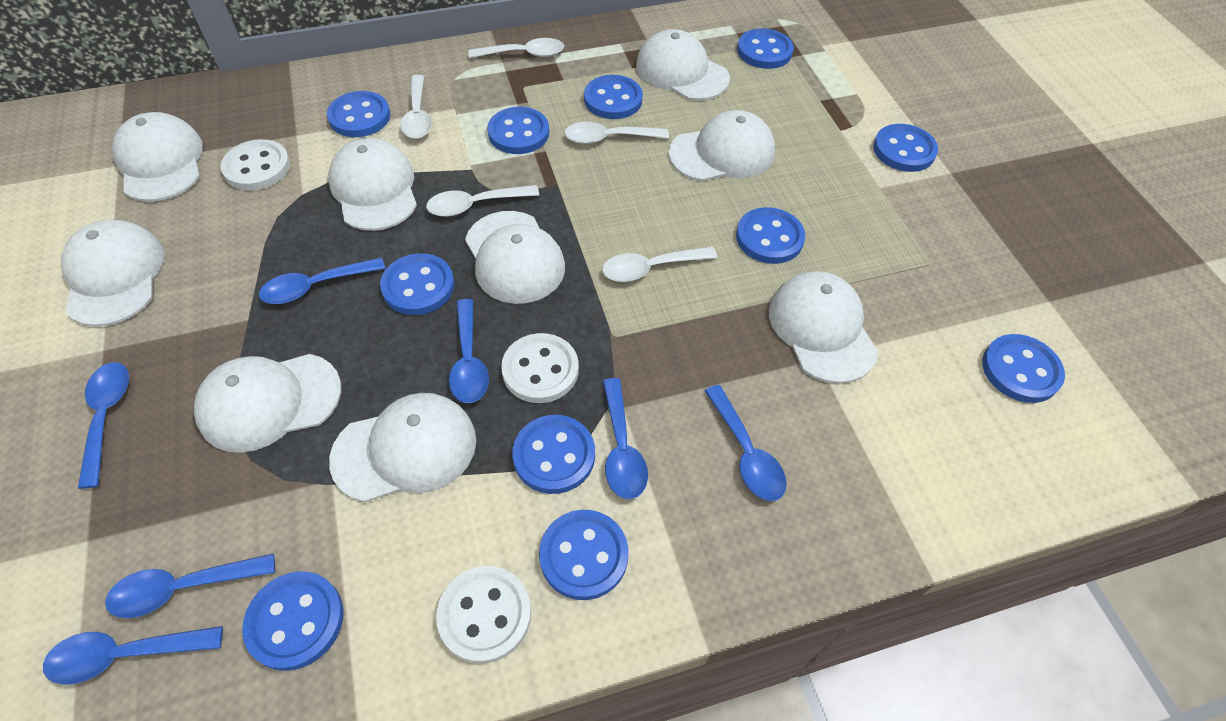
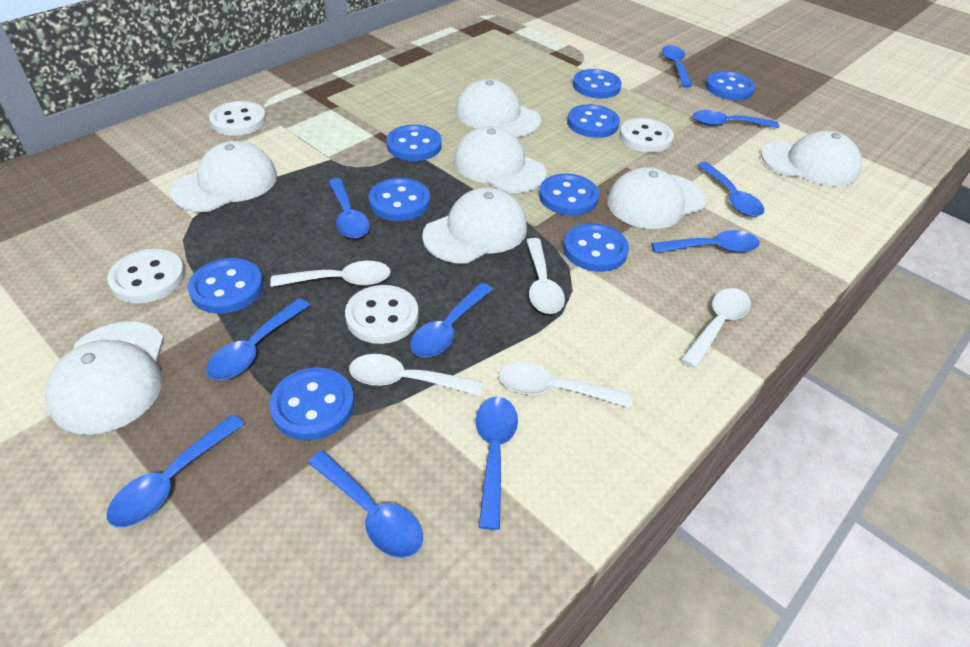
blue button: [242,571,343,671] [327,91,390,137] [380,253,454,315] [487,107,549,154] [512,415,595,494] [539,510,628,600] [584,75,643,119] [736,207,805,264] [737,29,794,69] [873,124,938,172] [982,334,1065,403] = 11 -> [188,258,264,314] [269,367,354,440] [369,178,430,221] [386,125,442,161] [539,174,599,216] [563,223,629,272] [567,104,620,138] [573,69,622,99] [705,71,755,100] = 9
blue spoon: [43,626,223,685] [78,362,129,489] [105,553,275,618] [259,257,385,304] [449,299,489,403] [603,378,648,499] [705,385,787,501] = 7 -> [107,414,245,527] [206,298,310,380] [308,451,423,558] [328,178,370,239] [410,282,493,357] [476,397,518,530] [651,230,760,253] [662,45,692,88] [693,110,779,128] [697,162,764,217] = 10
white button: [221,139,290,190] [436,566,531,664] [501,333,579,403] = 3 -> [107,249,185,303] [209,101,266,136] [345,285,419,344] [619,118,674,153] = 4
white cap: [61,219,164,327] [112,112,203,202] [194,354,341,453] [328,138,417,231] [329,393,476,502] [465,211,565,304] [636,29,730,101] [669,110,775,181] [769,271,878,384] = 9 -> [45,322,164,434] [170,141,277,212] [422,188,527,263] [454,126,546,193] [456,79,541,137] [607,167,706,229] [761,131,861,186] = 7

